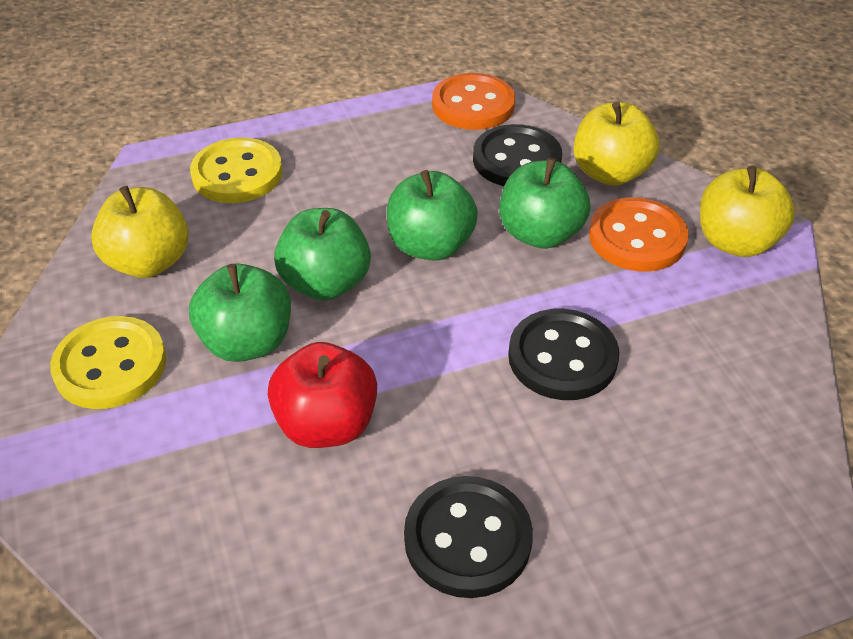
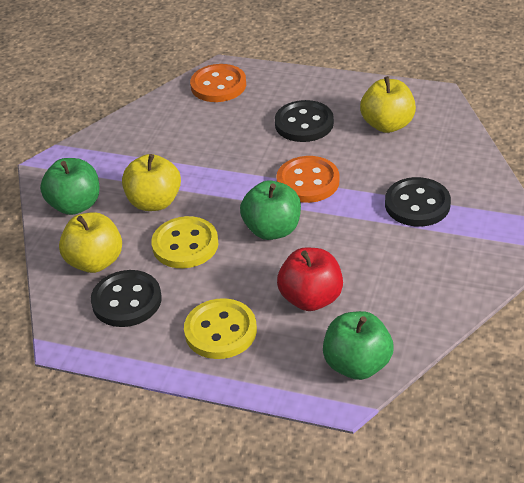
green apple: [189,263,291,362] [274,208,371,300] [387,170,478,261] [500,157,591,249] = 4 -> [40,158,100,215] [240,180,301,240] [323,311,394,380] = 3

